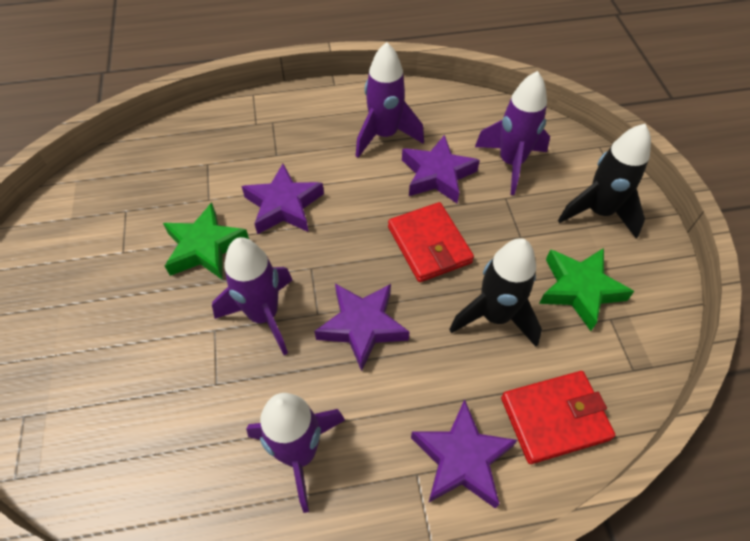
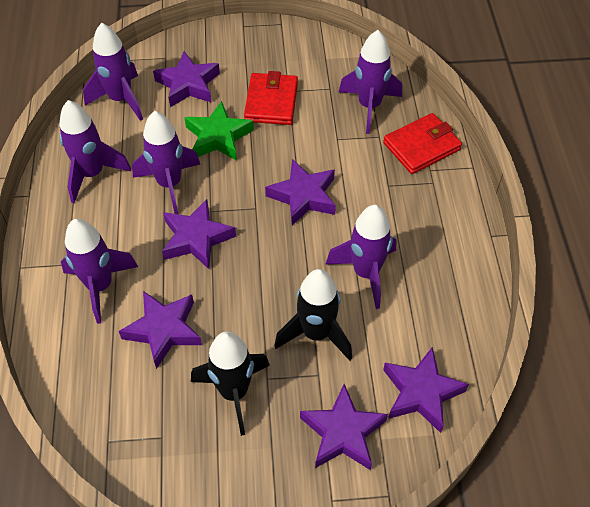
green star: [163,203,249,280] [539,248,634,331] = 2 -> [184,101,254,161] = 1
purple rocket: [212,237,292,355] [246,393,345,513] [356,42,424,158] [475,71,550,195] = 4 -> [59,100,131,203] [61,219,138,324] [83,23,143,121] [132,111,200,214] [325,205,396,309] [339,30,402,134] = 6
purple star: [242,164,324,234] [314,284,410,371] [402,135,480,203] [411,399,517,509] = 4 -> [119,291,202,369] [153,51,220,107] [162,199,236,269] [265,159,336,225] [300,384,388,470] [383,347,469,433] = 6

